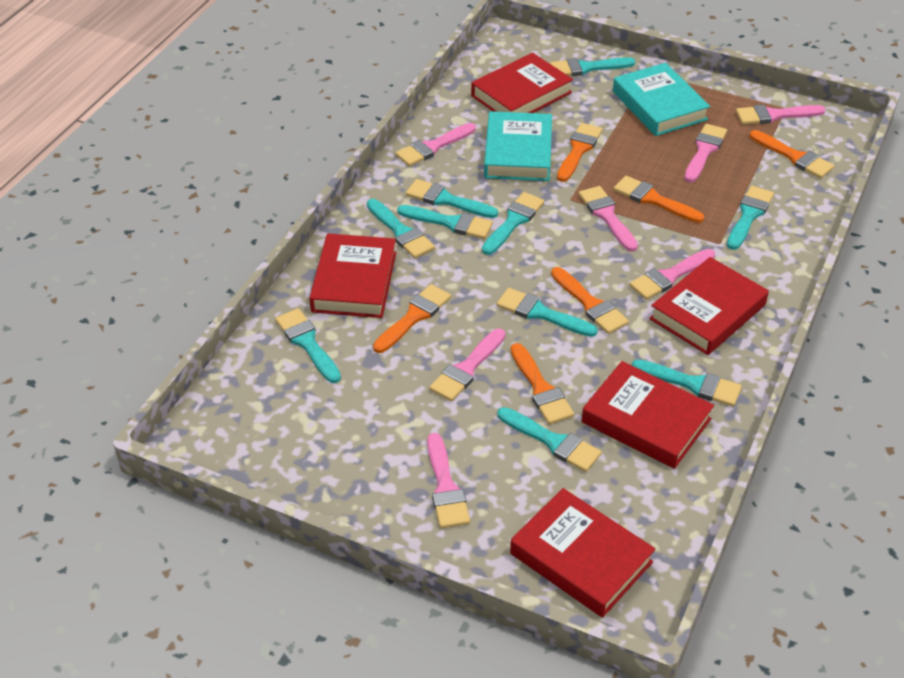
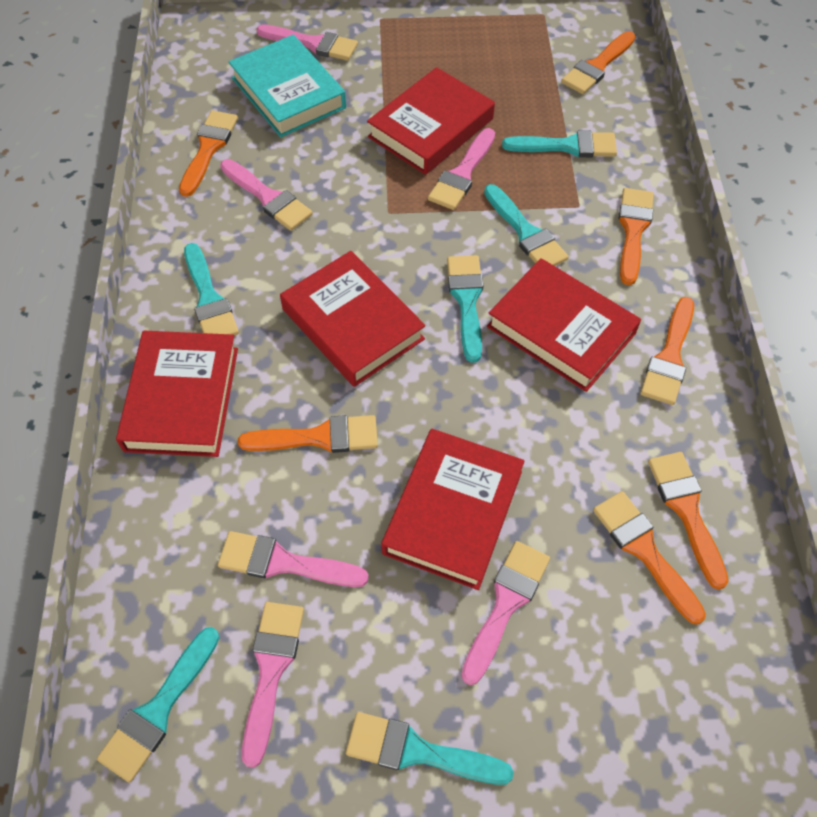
orange brush: [373,284,451,353] [511,343,574,424] [551,267,629,334] [557,123,603,182] [613,176,704,223] [750,130,834,179] = 6 -> [179,110,238,197] [238,415,378,453] [561,31,636,94] [593,491,706,625] [619,188,654,285] [640,297,694,405] [648,452,729,590] = 7
pink brush: [395,123,476,167] [427,433,470,528] [429,329,506,401] [578,186,638,252] [629,249,715,300] [685,124,727,182] [736,105,826,125] = 7 -> [218,531,369,587] [220,159,313,231] [242,602,304,768] [256,24,358,61] [428,128,495,210] [461,541,550,685] = 6
turquoise book: [484,111,552,181] [613,63,710,136] = 2 -> [229,35,346,138] = 1
turquoise brush: [275,308,341,383] [367,199,435,258] [397,205,493,239] [406,179,498,218] [482,192,545,255] [496,288,598,337] [497,407,602,472] [550,57,635,76] [632,359,742,407] [727,186,774,250] = 10 -> [97,627,219,783] [184,243,239,336] [346,712,514,785] [447,255,483,363] [484,184,568,266] [502,130,617,157] = 6

